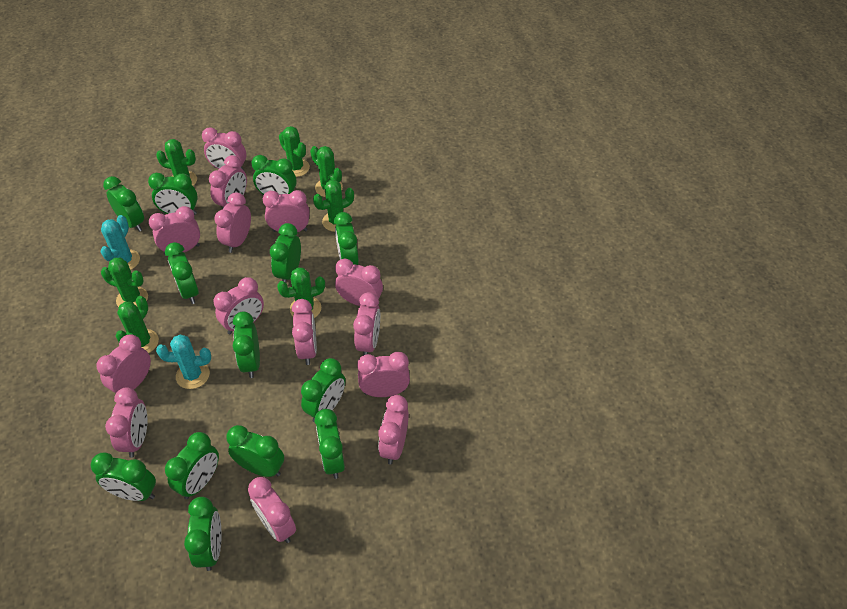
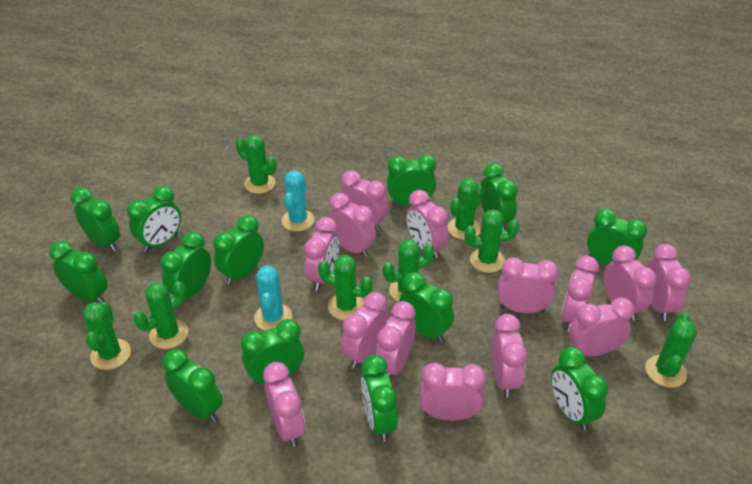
green cactus: [101,258,148,307] [116,296,159,353] [156,139,197,186] [277,268,325,318] [279,126,310,177] [310,146,343,197] [313,180,354,232] = 7 -> [82,302,131,370] [133,281,188,349] [236,135,276,194] [318,255,373,320] [383,239,435,302] [448,178,484,240] [465,209,519,273] [646,313,697,388] = 8

